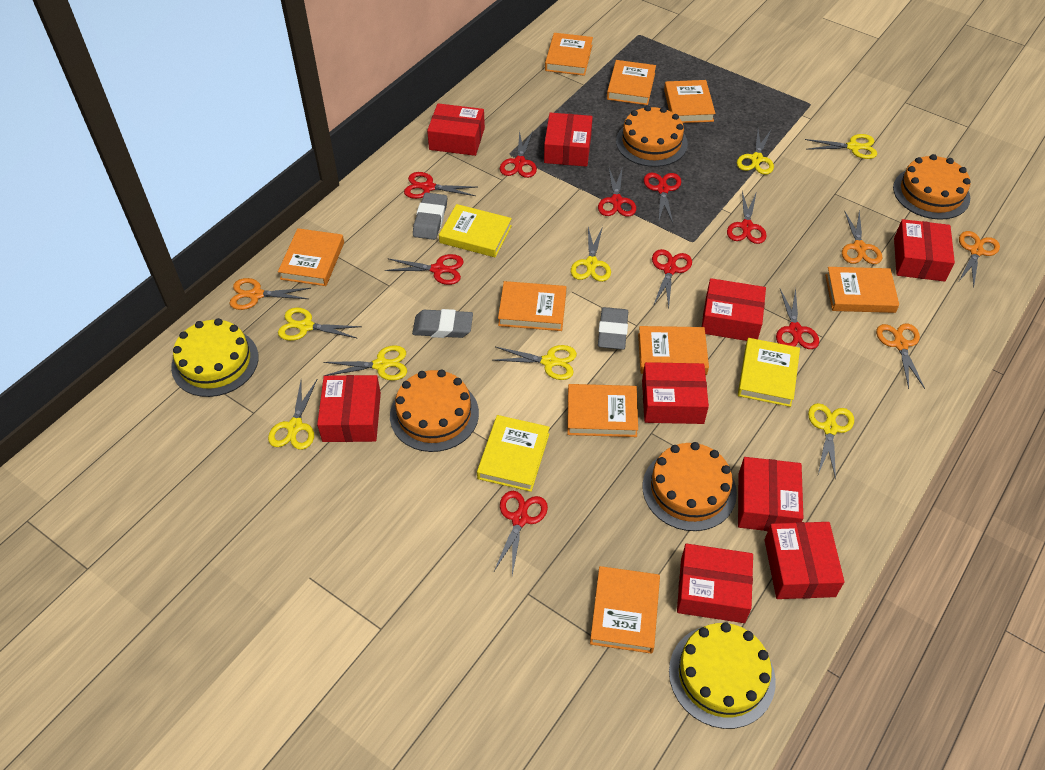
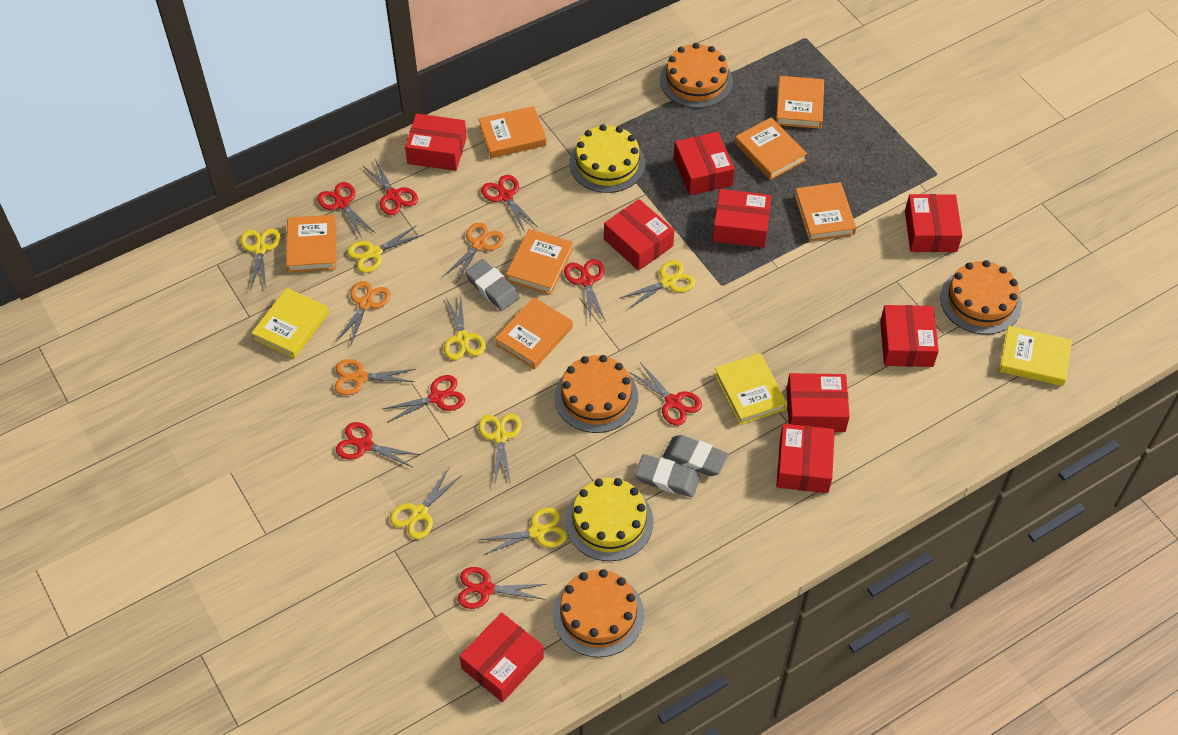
orange book: [278,228,344,286] [498,281,566,331] [545,33,593,76] [567,384,638,437] [590,566,660,654] [607,60,656,105] [638,326,709,375] [664,80,716,123] [825,267,899,313] = 9 -> [286,215,336,272] [479,106,547,158] [495,297,573,369] [506,229,573,295] [735,117,807,180] [776,76,824,129] [795,182,856,241] = 7
orange scissors: [229,278,311,310] [842,210,882,264] [876,323,925,389] [959,231,1000,288] = 4 -> [334,359,416,395] [336,281,391,347] [444,222,505,283] = 3
red scissors: [385,254,464,285] [404,172,477,199] [494,491,548,575] [500,130,537,178] [598,166,636,217] [644,173,681,223] [652,249,692,308] [727,191,767,244] [776,288,819,349] = 9 -> [317,182,375,238] [336,422,420,468] [362,160,418,215] [383,375,465,422] [458,567,546,609] [481,175,538,232] [564,259,606,323] [629,362,702,426] = 8
yellow scissors: [268,380,317,450] [278,307,362,341] [323,345,407,381] [493,345,577,380] [571,226,611,282] [737,130,774,175] [805,134,877,159] [808,403,854,480] = 8 -> [241,229,281,290] [347,225,423,273] [390,468,462,539] [444,295,486,360] [479,413,522,485] [479,508,567,555] [620,260,696,309] = 7

